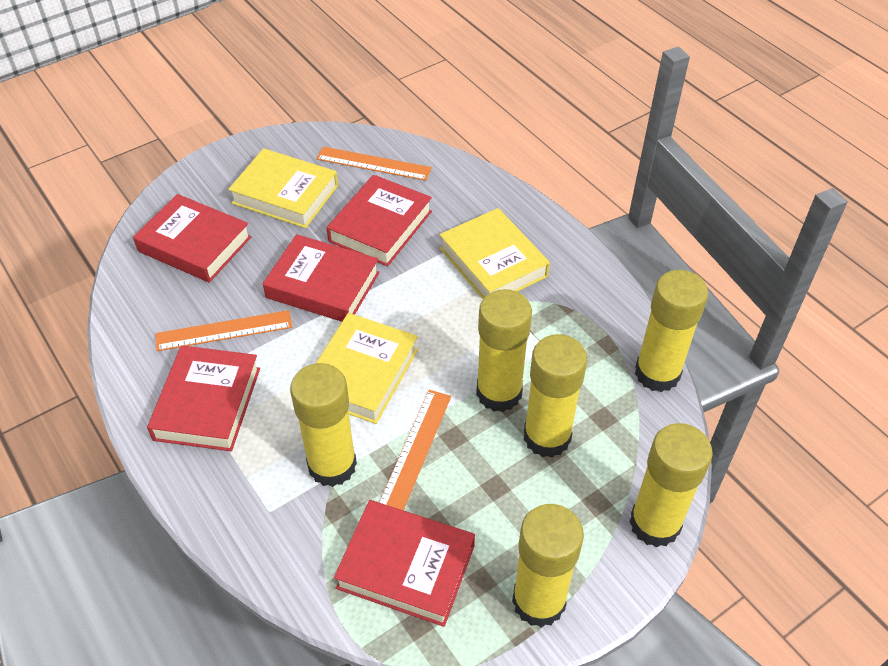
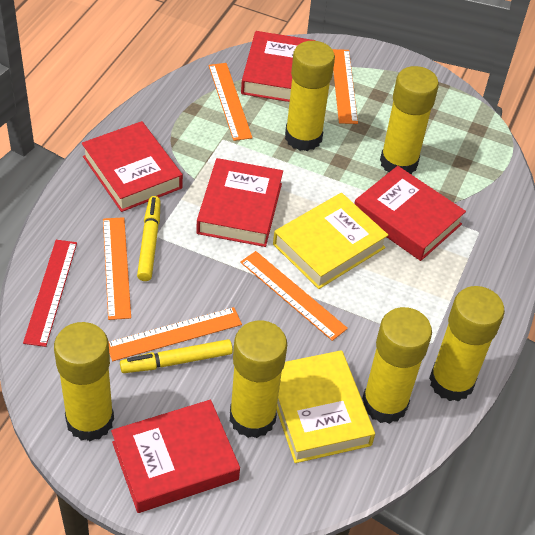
orange ruler: [155,310,292,351] [316,146,432,181] [379,390,451,510] = 3 -> [103,217,131,320] [109,307,242,361] [209,63,253,141] [240,251,348,341] [332,49,358,124] = 5
red ruler: none = 0 -> [23,240,77,347] = 1
yellow book: [228,148,338,228] [316,313,418,424] [440,208,550,299] = 3 -> [273,193,388,289] [276,350,375,463] = 2
yellow marker: none = 0 -> [120,339,233,373] [137,196,160,281] = 2

